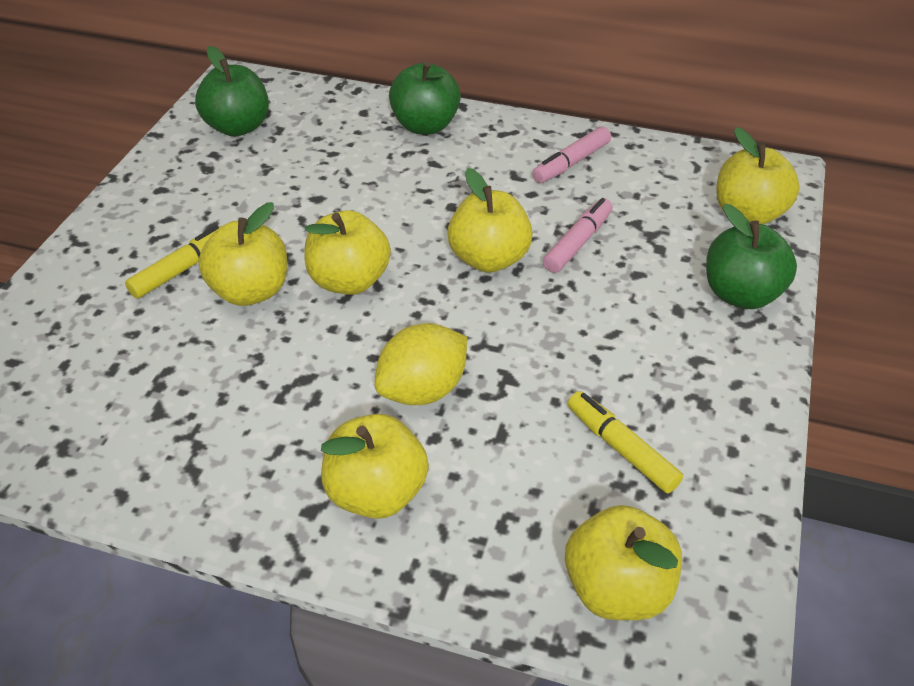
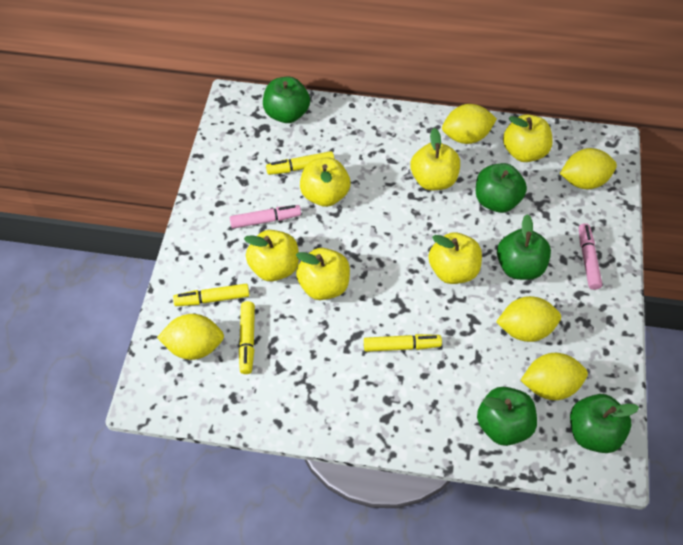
green apple: [195,46,269,137] [389,61,461,134] [706,204,797,309] = 3 -> [263,77,310,123] [476,163,527,213] [477,387,537,446] [497,214,551,280] [570,394,639,453] = 5
yellow lemon: [375,323,467,405] = 1 -> [157,314,224,360] [442,104,497,144] [496,296,561,342] [520,353,588,400] [560,148,617,189] = 5
yellow marker: [125,225,222,299] [568,391,683,493] = 2 -> [173,284,249,306] [239,301,255,374] [266,151,334,175] [364,334,442,352] = 4

